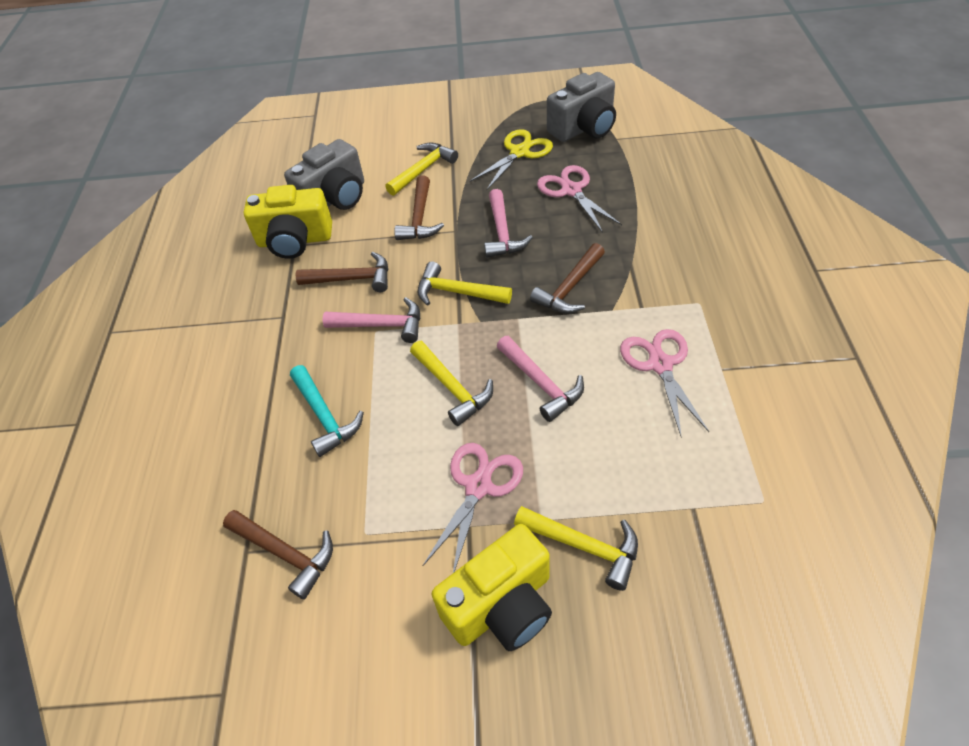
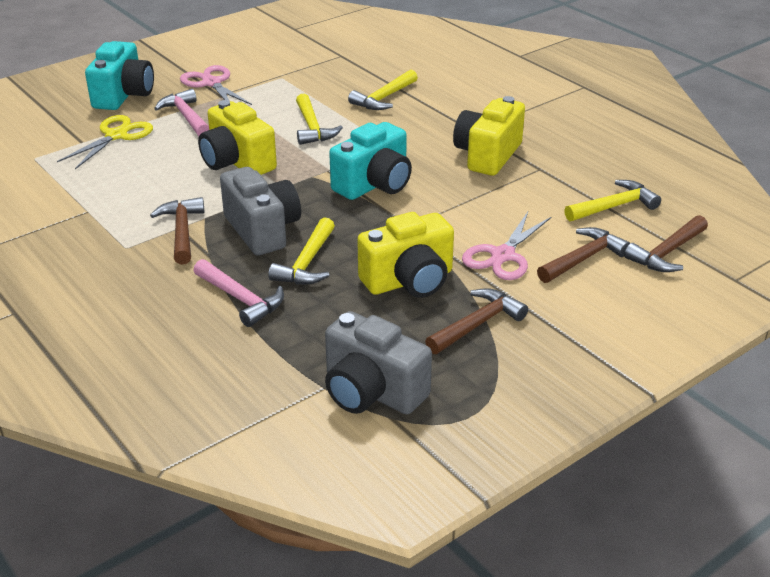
pink hammer: [323,297,420,343] [484,189,533,258] [496,336,584,422] = 3 -> [154,89,209,136] [193,259,284,327] = 2
pink scissors: [423,443,523,573] [537,165,622,233] [620,329,709,436] = 3 -> [180,65,252,105] [462,212,552,280] = 2
turquoise camera: none = 0 -> [85,41,154,110] [329,122,412,200] = 2
turquoise hammer: [290,365,364,457] = 1 -> none = 0
yellow camera: [244,185,332,259] [432,524,552,651] = 2 -> [198,100,277,175] [357,212,454,298] [453,96,525,176] = 3

